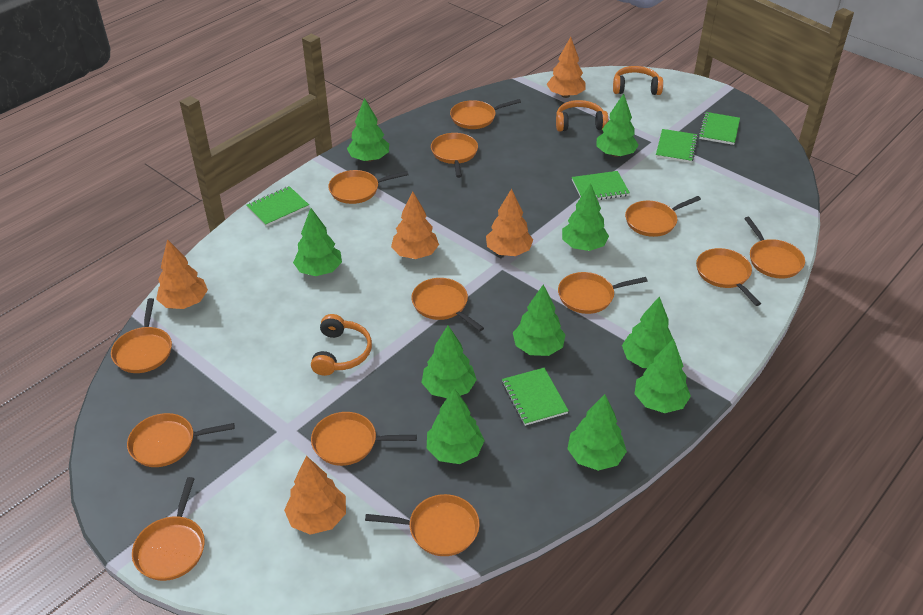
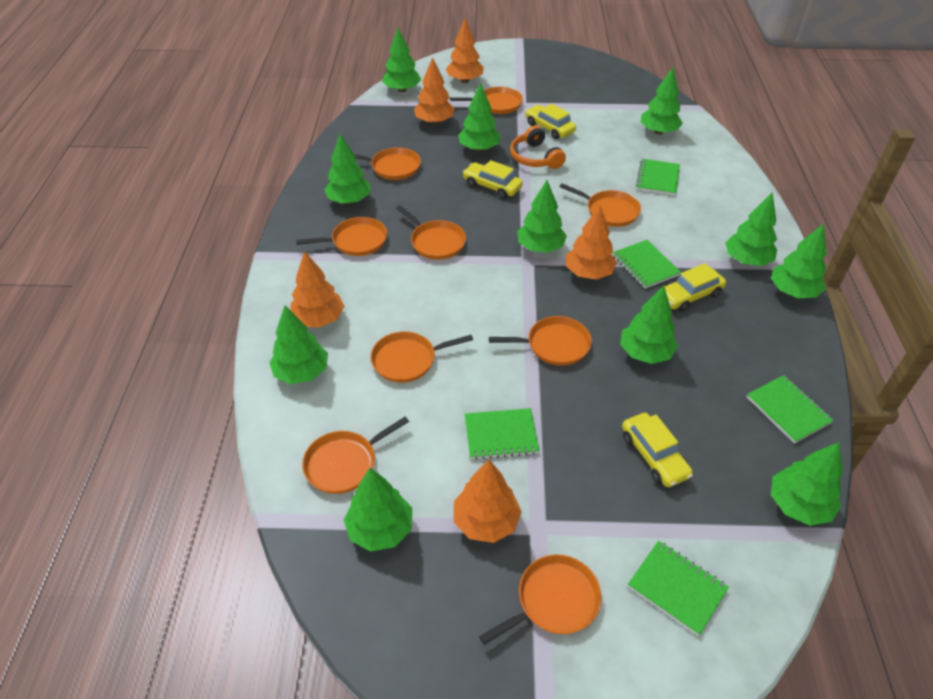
green tree: [293,208,342,276] [347,98,389,162] [421,325,477,398] [427,388,485,464] [513,284,566,356] [562,184,609,251] [567,394,627,471] [596,93,639,157] [622,296,673,368] [634,339,691,413] = 10 -> [269,305,328,384] [324,134,371,204] [344,468,412,551] [382,28,421,92] [458,83,501,152] [517,180,567,253] [620,286,678,364] [641,67,683,135] [725,193,777,266] [771,223,827,298] [771,442,843,526] = 11
orange headphones: [311,314,372,376] [556,100,608,131] [613,66,663,95] = 3 -> [510,125,566,169] = 1
orange pan: [111,298,172,373] [127,413,235,467] [132,477,205,581] [311,412,417,466] [328,170,408,204] [365,494,480,556] [411,278,484,331] [431,133,478,178] [450,99,521,129] [558,272,648,314] [625,196,701,237] [696,248,761,306] [744,217,805,279] = 13 -> [296,217,387,256] [302,417,409,494] [354,147,421,180] [370,331,473,383] [396,205,466,260] [450,87,523,114] [479,554,602,645] [489,316,592,366] [560,183,641,227] = 9
yellow car: none = 0 -> [463,160,523,199] [525,104,576,139] [622,413,693,487] [665,263,726,312] = 4

